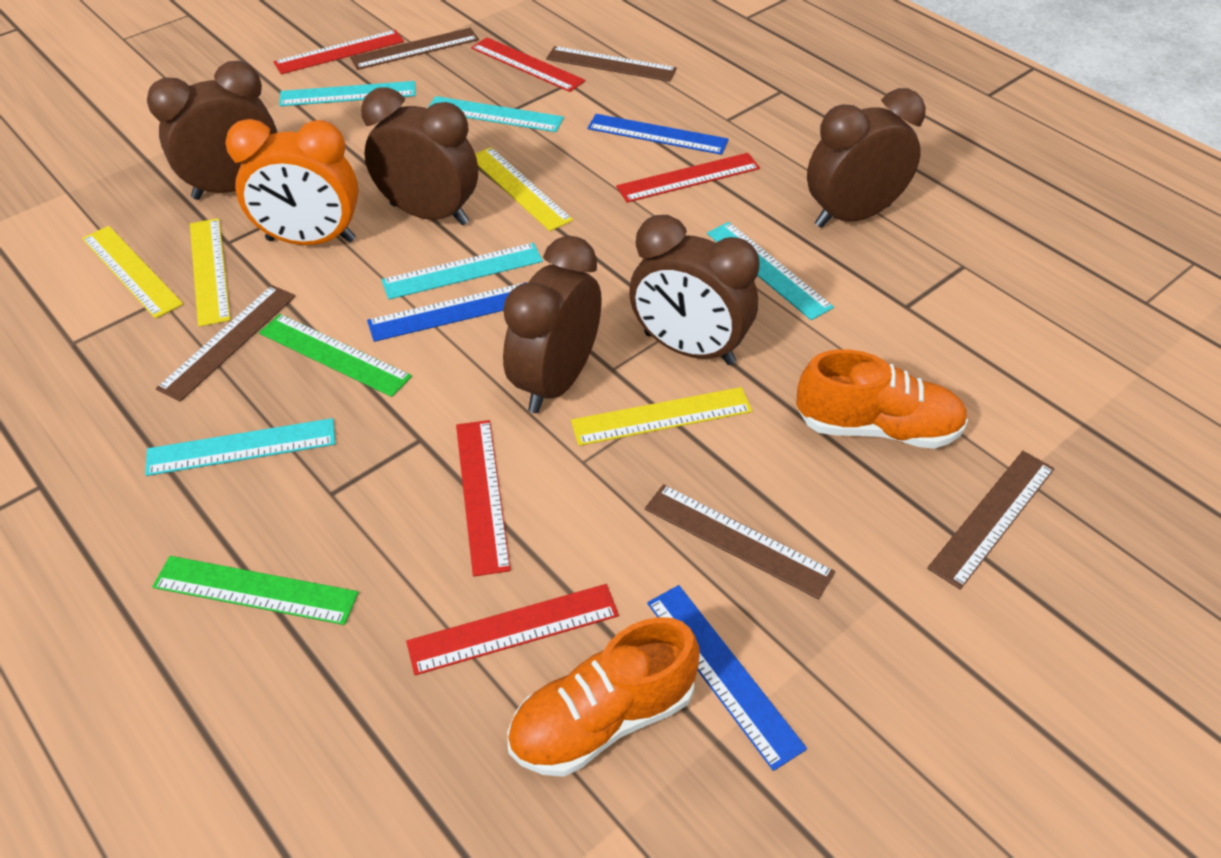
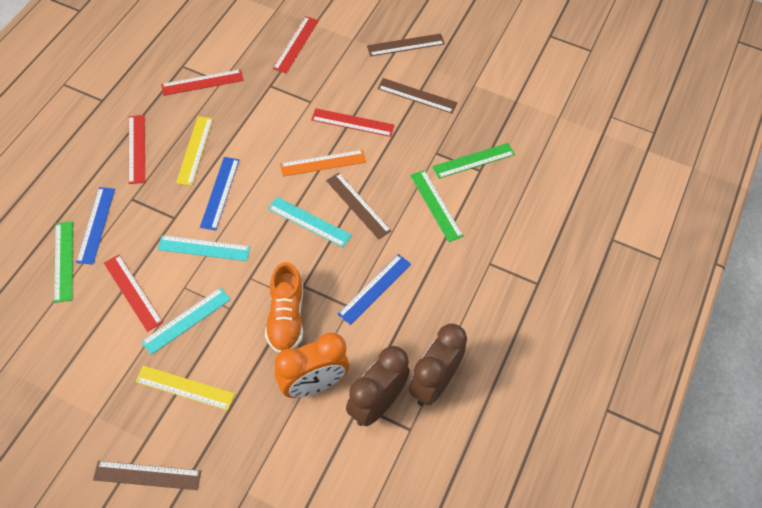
brown clock: [147,61,277,200] [361,87,478,225] [503,236,602,413] [629,215,759,365] [807,88,926,228] = 5 -> [346,346,410,426] [409,324,467,406] = 2
brown ruler: [156,285,296,402] [350,28,479,70] [546,46,677,82] [645,484,835,599] [927,451,1054,590] = 5 -> [93,461,201,490] [326,173,392,239] [367,33,445,56] [377,78,457,114] = 4
green ruler: [152,556,358,625] [259,314,412,397] = 2 -> [54,221,73,303] [410,170,463,242] [432,143,515,179] = 3
orange ruler: none = 0 -> [280,150,366,177] = 1
orange shoe: [507,617,700,777] [796,349,968,449] = 2 -> [265,262,303,353] = 1
turquoise ruler: [145,418,335,476] [279,81,416,106] [381,243,543,299] [428,96,564,132] [707,222,834,320] = 5 -> [141,287,231,355] [158,235,250,261] [268,197,352,247] = 3
yellow ruler: [82,226,183,319] [190,218,230,327] [475,147,573,231] [571,387,752,446] = 4 -> [135,365,235,411] [176,116,213,186] = 2

